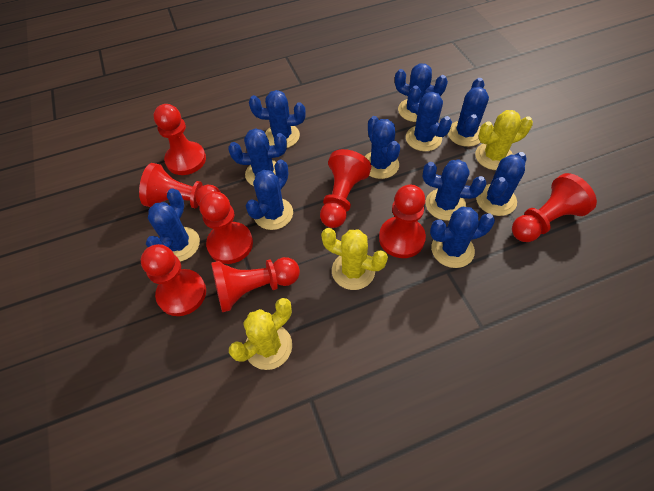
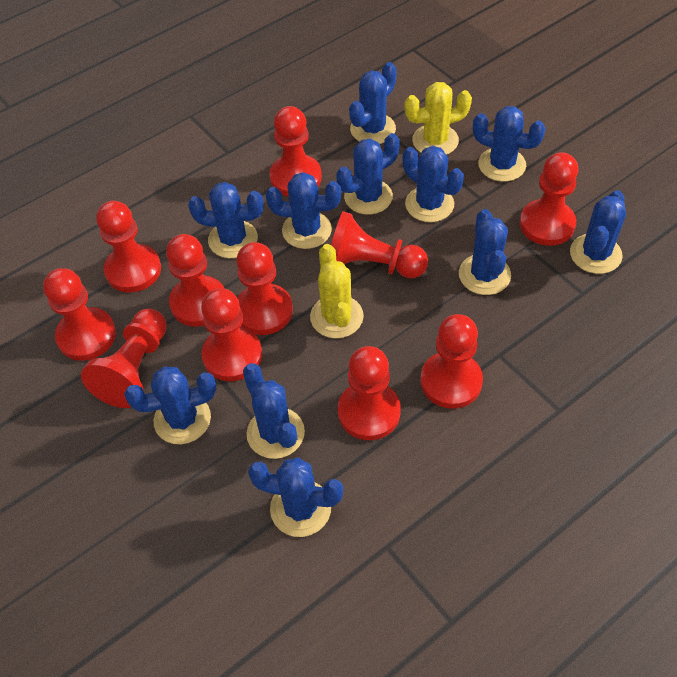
red pawn: [139,163,221,208] [141,244,206,316] [153,104,206,175] [199,191,253,264] [211,257,300,312] [320,149,371,228] [379,185,426,258] [512,173,597,242] = 8 -> [43,268,116,361] [81,309,167,408] [96,201,161,293] [166,234,225,327] [201,288,262,381] [236,242,293,335] [269,106,322,197] [331,211,428,278] [338,346,401,440] [420,314,483,409] [520,152,578,246] = 11
yellow cactus: [229,298,292,370] [321,228,388,290] [475,110,533,170] = 3 -> [310,244,364,338] [405,82,472,155] = 2

